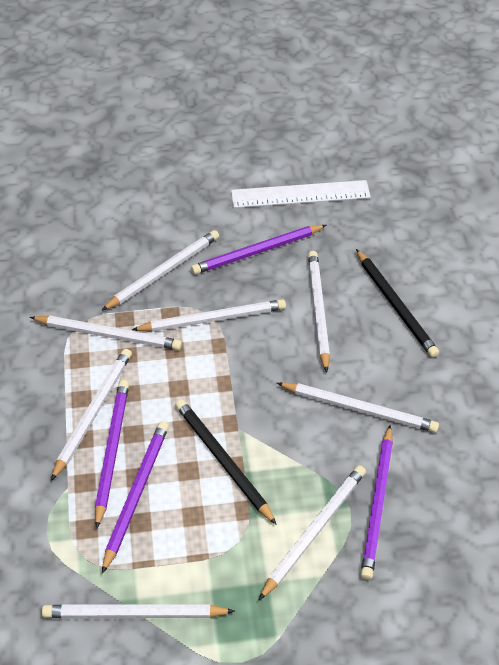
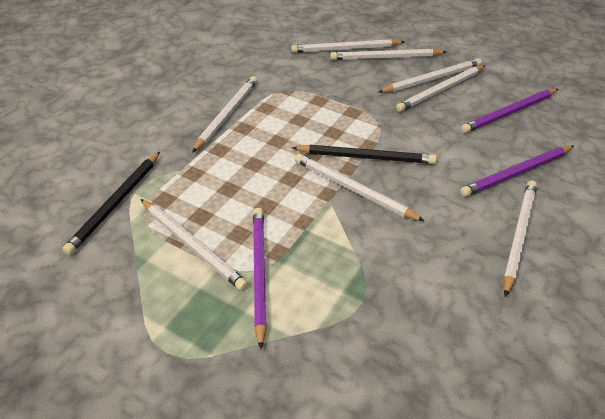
purple pencil: [95,380,129,529] [102,421,169,574] [191,225,326,274] [361,425,393,580] = 4 -> [253,208,267,349] [460,146,574,197] [461,89,558,133] = 3
white ruler: [231,180,371,208] = 1 -> none = 0

